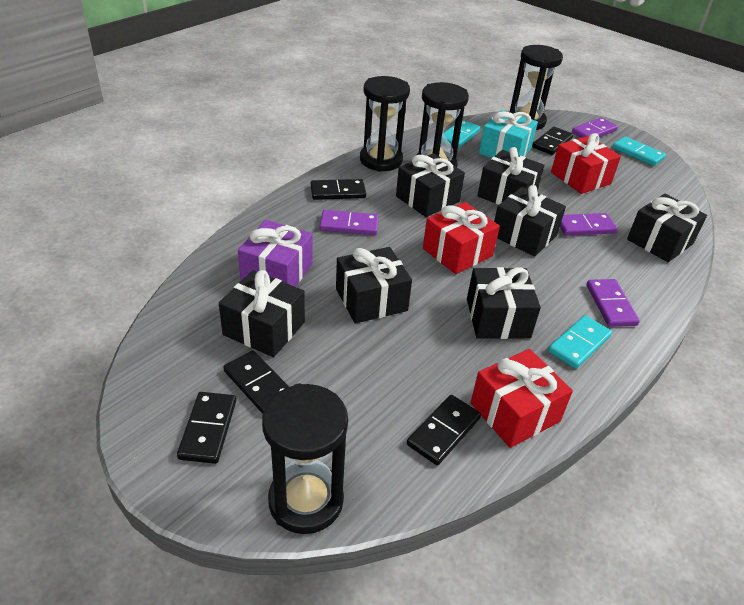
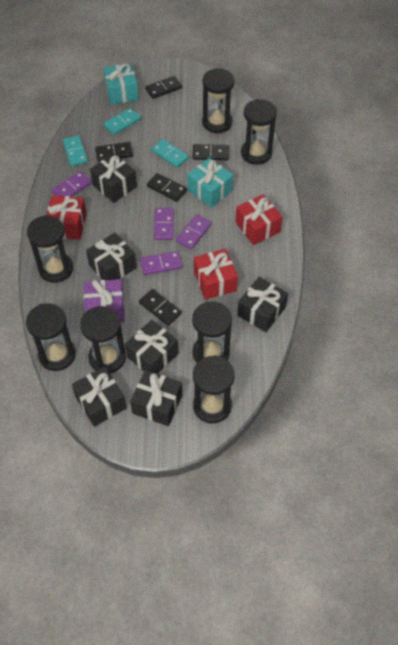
black gift: [219,270,305,357] [336,247,412,324] [396,153,465,217] [467,267,541,339] [477,147,544,205] [494,185,566,257] [627,194,707,262] = 7 -> [72,366,126,427] [86,232,137,280] [90,153,137,203] [125,320,179,374] [130,370,182,426] [237,277,288,332] = 6
black hourglass: [262,383,348,534] [360,76,410,172] [416,82,469,167] [509,45,563,130] = 4 -> [26,303,76,371] [27,215,73,283] [80,306,126,373] [192,301,232,363] [193,355,235,423] [202,68,235,133] [241,99,277,165] = 7
turquoise gift: [479,110,538,158] = 1 -> [103,63,139,105] [188,158,233,208] = 2

